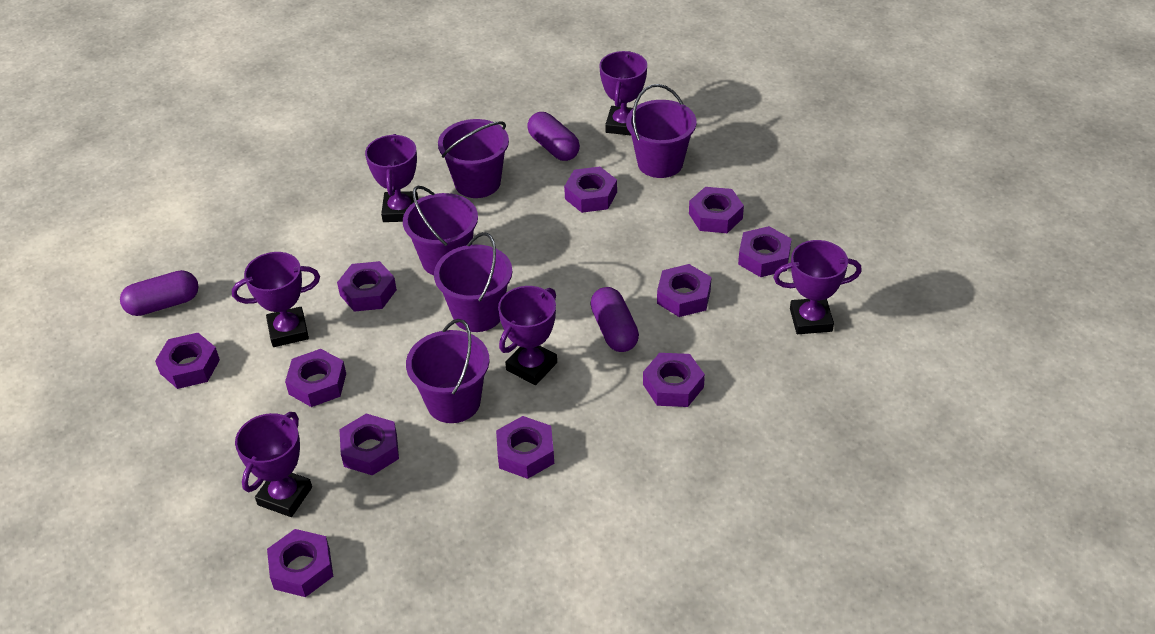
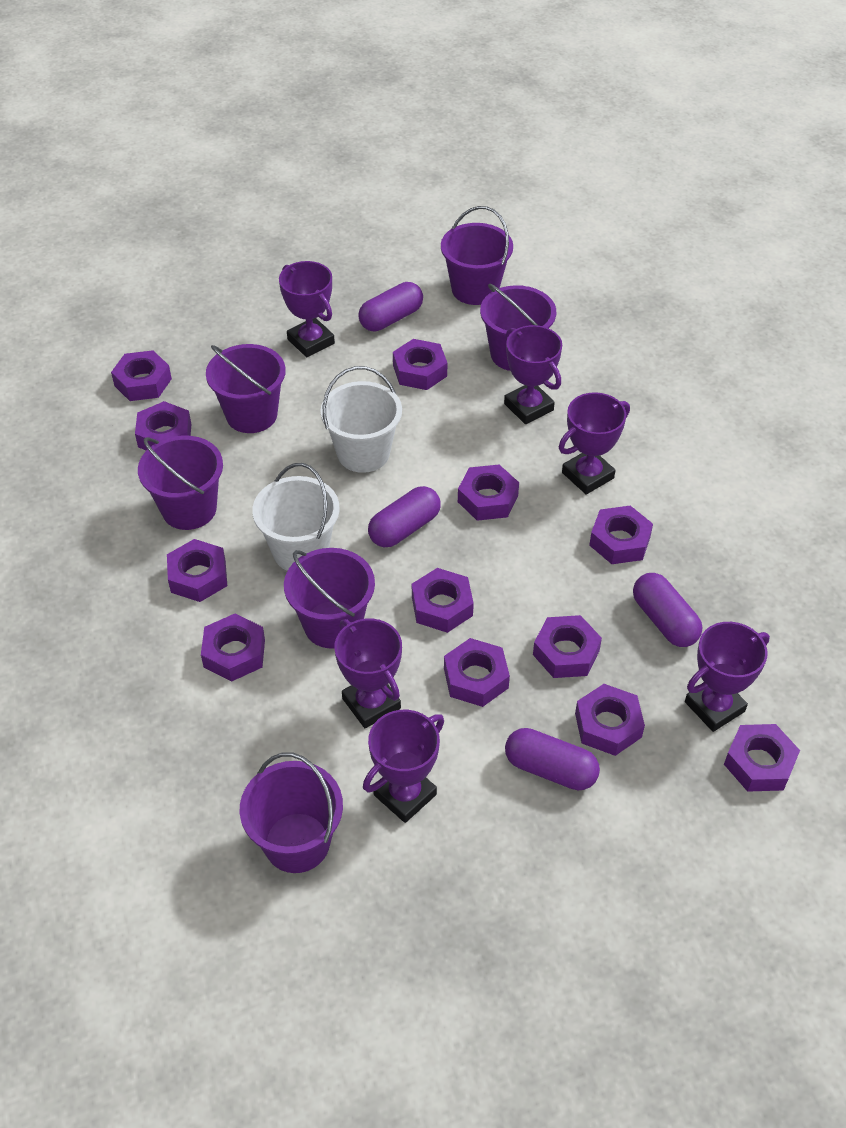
purple bucket: [403,186,478,275] [406,319,490,423] [434,232,512,332] [438,119,509,198] [626,84,696,178] = 5 -> [138,435,223,530] [206,344,286,433] [240,752,343,873] [284,548,375,649] [441,206,513,305] [480,283,556,371] = 6
purple capsule: [120,270,199,316] [527,112,580,161] [590,287,639,352] = 3 -> [358,282,423,331] [368,486,441,547] [505,728,600,790] [633,573,702,647] = 4
purple nut: [155,333,220,389] [267,529,333,597] [285,349,346,407] [337,261,397,312] [339,414,399,475] [496,416,554,479] [564,167,617,213] [643,353,705,407] [657,264,711,317] [689,187,744,233] [738,226,792,277] = 11 -> [111,350,172,401] [135,401,191,450] [167,539,227,602] [201,613,265,682] [393,339,447,390] [412,568,474,633] [444,638,510,707] [458,465,519,521] [533,615,602,678] [575,684,645,756] [589,506,653,564] [724,724,800,792] = 12
white bucket: none = 0 -> [252,463,340,571] [321,366,402,473] = 2

